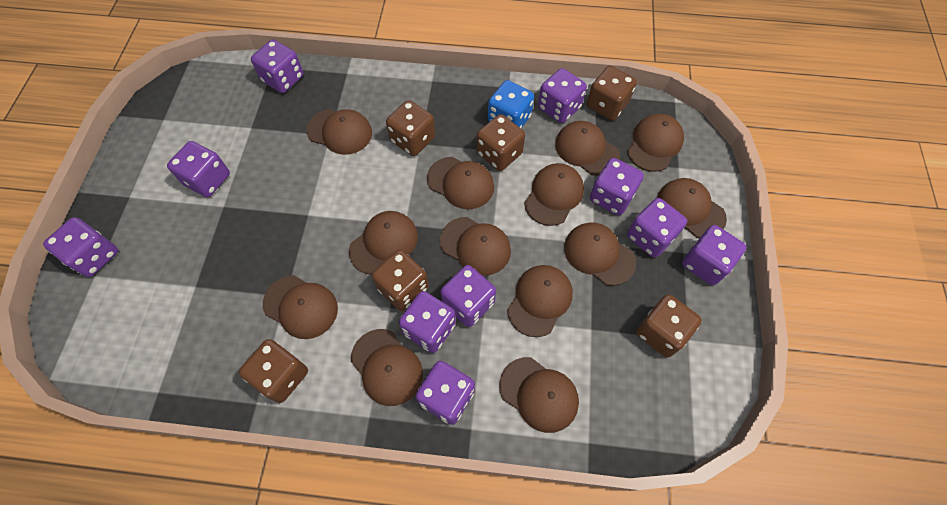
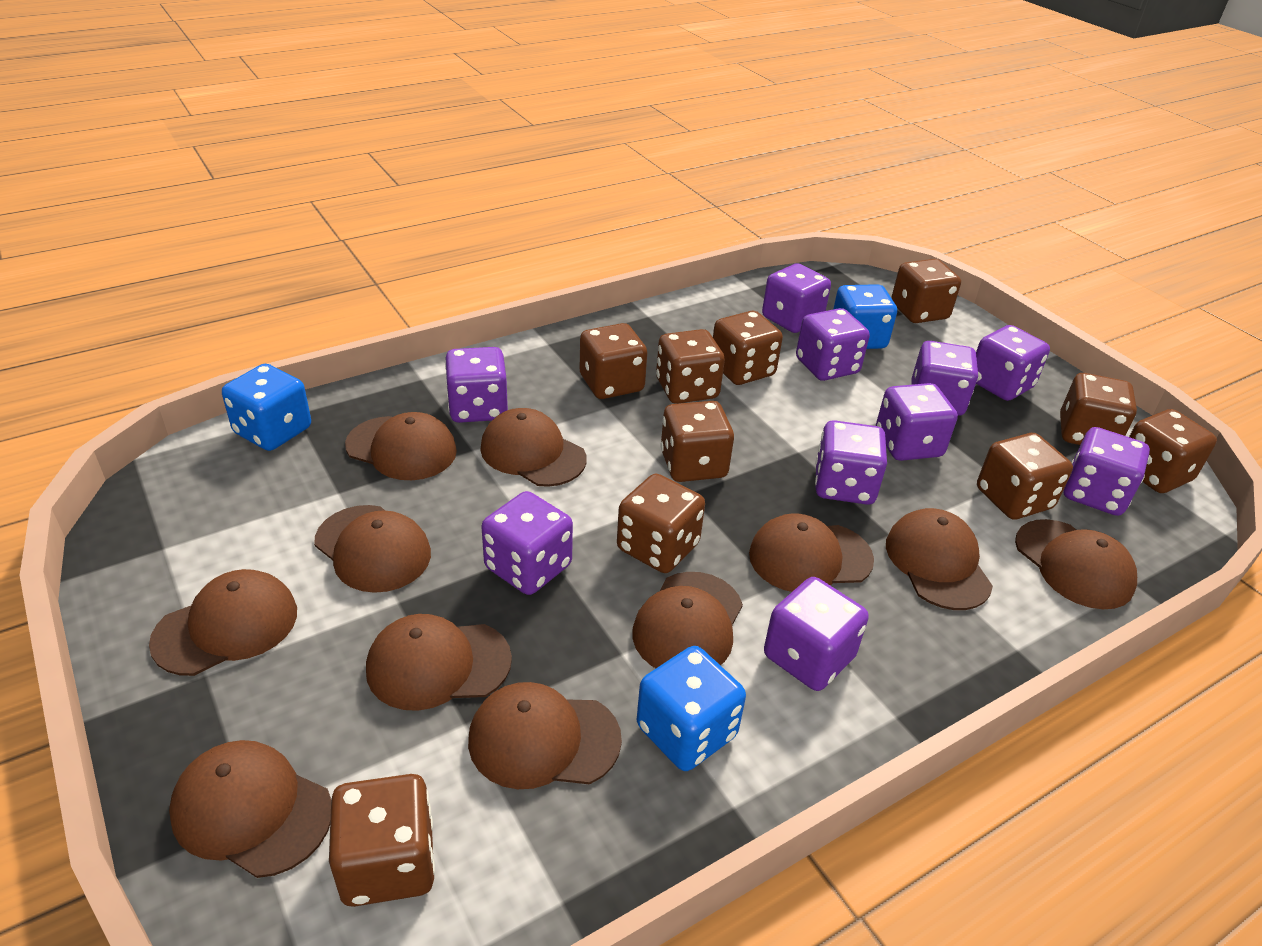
blue dice: [488,80,534,128] = 1 -> [222,364,311,451] [637,646,746,771] [833,284,897,349] = 3
brown cap: [263,275,338,339] [306,109,372,155] [349,211,418,274] [351,329,423,406] [427,157,494,209] [440,217,511,276] [499,357,579,433] [507,265,573,337] [524,163,584,226] [555,121,620,176] [564,222,636,286] [627,114,684,172] [657,178,727,238] = 13 -> [149,569,297,676] [169,740,331,878] [314,505,431,593] [345,412,457,480] [366,614,512,711] [468,682,622,789] [481,408,586,487] [633,572,743,668] [749,513,874,592] [886,508,993,610] [1015,519,1137,609] = 11
brown dice: [239,339,308,403] [372,250,429,311] [386,100,435,156] [477,114,525,171] [587,66,637,120] [636,294,702,357] = 6 -> [329,774,435,907] [580,323,647,399] [617,474,705,573] [656,329,725,404] [660,401,734,482] [713,311,783,385] [891,259,961,323] [977,433,1073,519] [1060,373,1137,445] [1129,409,1217,493] = 10

